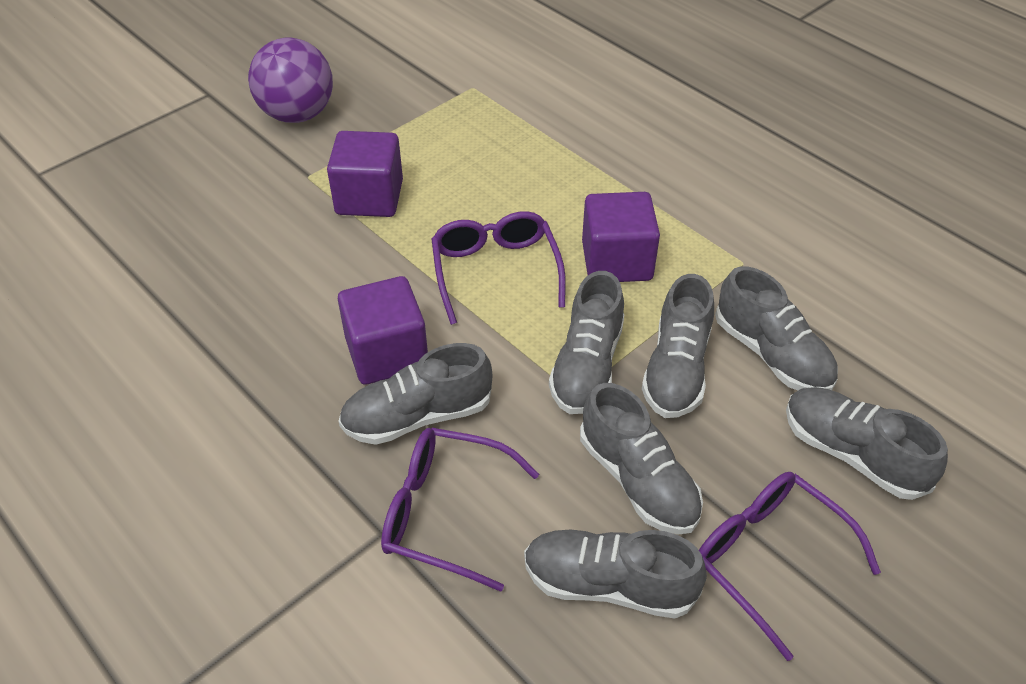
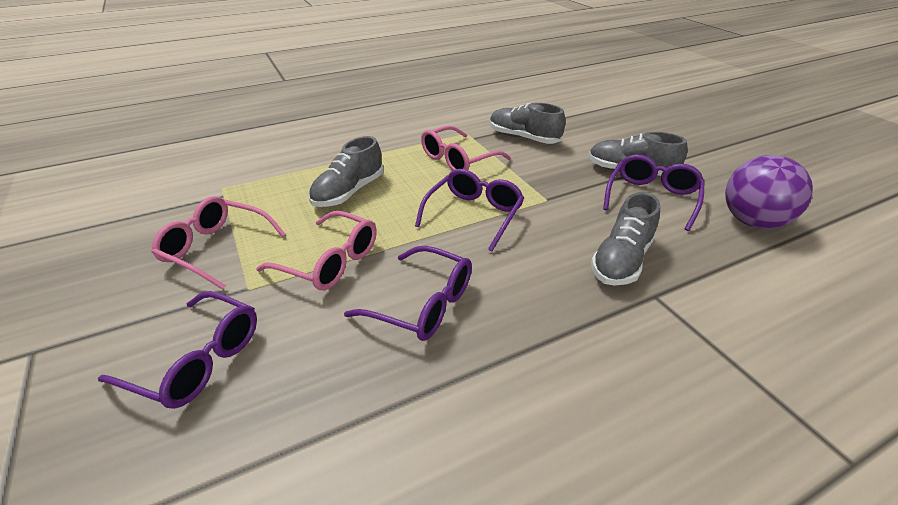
grey shoe: [339,343,493,445] [524,530,707,619] [549,271,624,414] [580,383,703,534] [642,274,714,418] [715,266,838,390] [786,387,948,500] = 7 -> [309,136,384,207] [490,103,566,144] [588,132,687,176] [591,192,660,286] = 4
pink glasses: none = 0 -> [151,196,286,290] [256,211,377,290] [421,126,511,170] = 3
purple cube: [327,131,403,217] [338,276,428,385] [582,192,660,282] = 3 -> none = 0
purple glasses: [381,428,539,592] [431,211,566,325] [699,472,881,661] = 3 -> [98,291,257,409] [344,246,472,341] [415,169,524,251] [603,154,705,231] = 4

